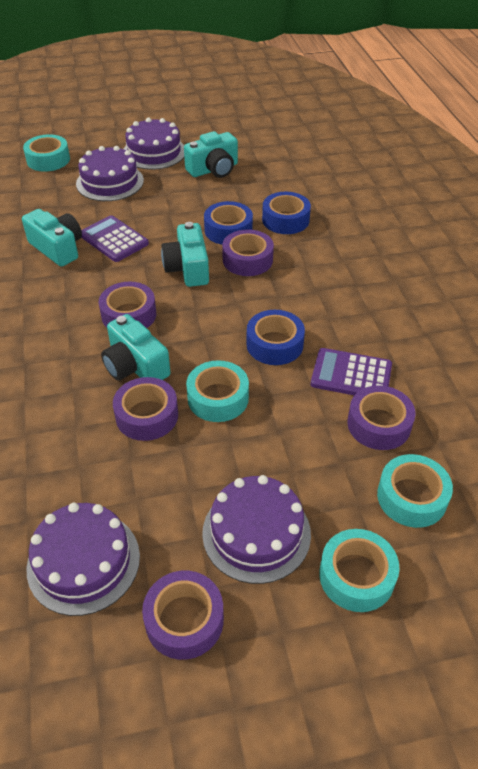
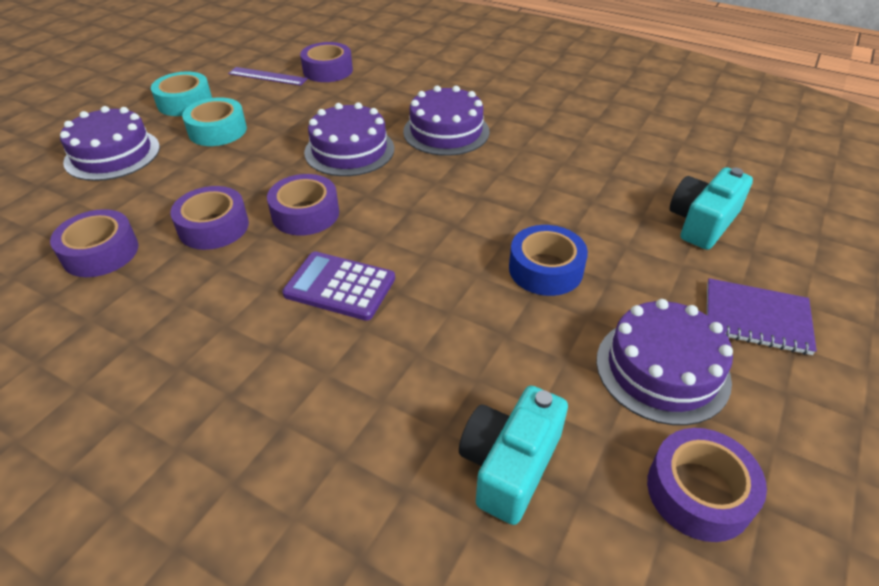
blue tape: [204,201,253,245] [246,310,305,365] [262,192,311,234] = 3 -> [509,225,588,296] = 1
purple calculator: [81,215,149,262] [311,348,392,395] = 2 -> [282,251,395,321] = 1
purple notebook: none = 0 -> [707,278,817,355] = 1
purple ruler: none = 0 -> [228,67,308,86] = 1
turquoise camera: [22,209,82,267] [101,314,171,381] [161,222,209,287] [184,131,238,178] = 4 -> [459,386,568,525] [670,167,753,250] = 2
turquoise tape: [23,134,70,172] [186,360,249,422] [319,529,400,612] [377,454,453,528] = 4 -> [151,72,212,116] [182,97,247,146] = 2

